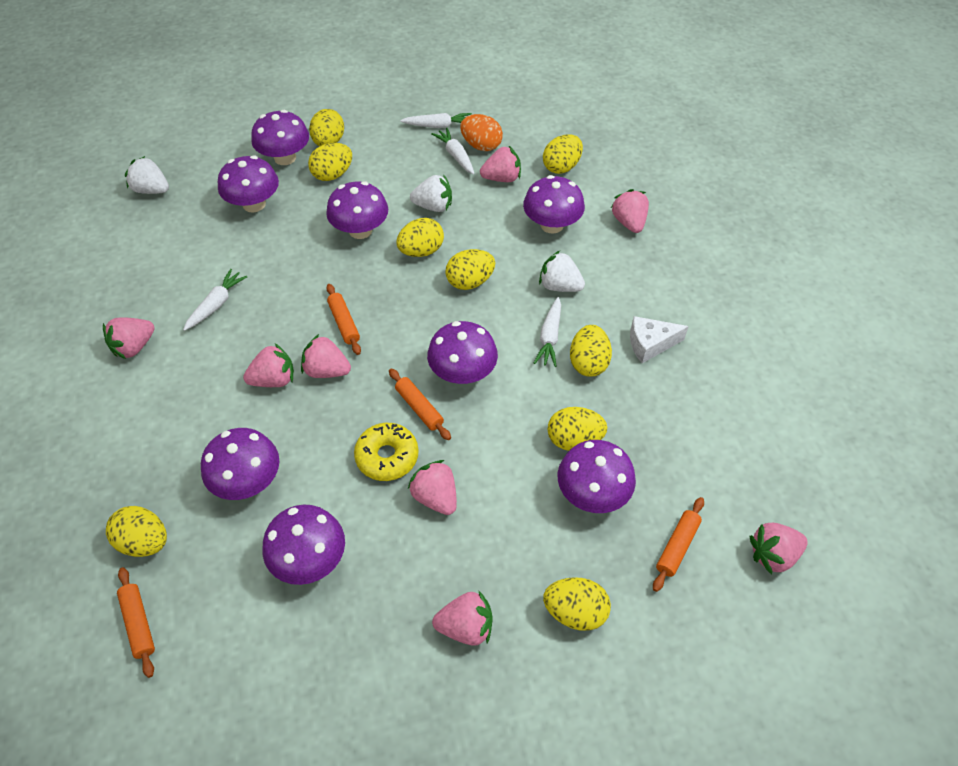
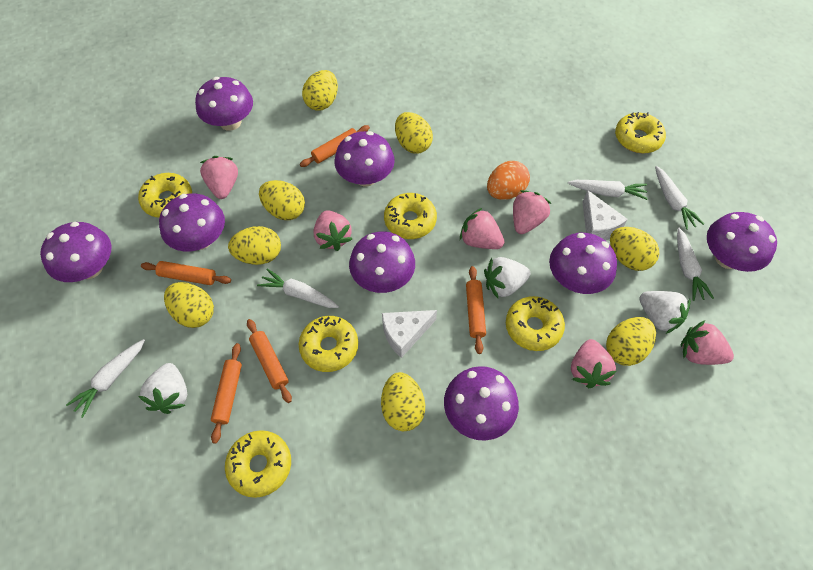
orange rolling pin: [117,567,155,678] [326,284,361,355] [389,369,451,440] [653,497,704,592] = 4 -> [141,261,231,285] [211,343,242,444] [247,319,292,403] [300,125,370,167] [466,266,486,354] = 5
pink strawberry: [103,317,155,360] [243,343,294,387] [301,334,351,378] [408,460,457,515] [432,591,493,646] [480,146,521,182] [611,189,649,233] [750,523,808,575] = 8 -> [200,156,238,199] [314,210,352,251] [460,208,504,249] [513,190,552,234] [571,339,616,388] [681,320,734,365] = 6
white carrot: [183,269,248,331] [400,113,472,128] [431,128,475,175] [534,297,561,367] = 4 -> [66,339,145,418] [257,269,339,308] [568,180,648,200] [655,166,704,230] [677,227,714,301] = 5
white cheese: [630,316,689,363] = 1 -> [382,310,437,358] [582,190,628,240] = 2
yellow donut: [354,423,419,481] = 1 -> [138,173,192,218] [225,430,291,498] [299,316,358,372] [384,193,437,239] [506,296,565,351] [615,112,666,153] = 6
yellow egg: [106,506,167,557] [308,143,352,181] [309,109,344,146] [396,218,444,257] [445,249,495,290] [543,134,583,174] [543,577,611,631] [548,407,607,451] [570,325,612,377] = 9 -> [164,282,214,328] [228,226,281,265] [259,180,305,220] [302,70,338,110] [381,372,425,431] [395,112,433,154] [606,317,656,366] [610,227,659,271] = 8

